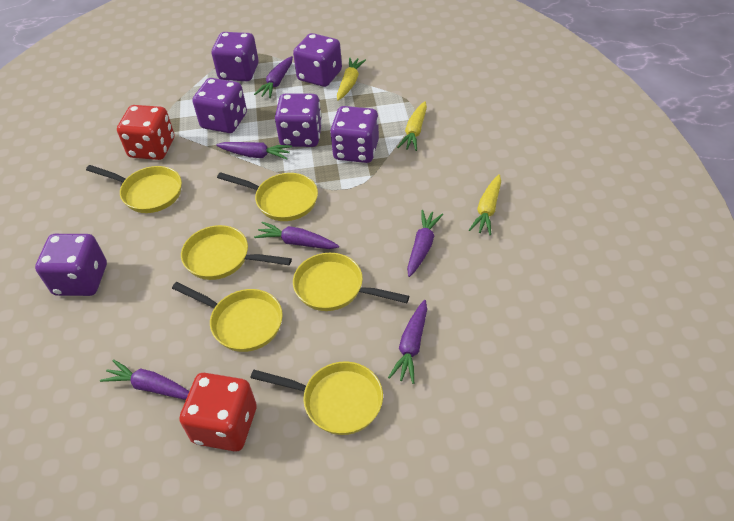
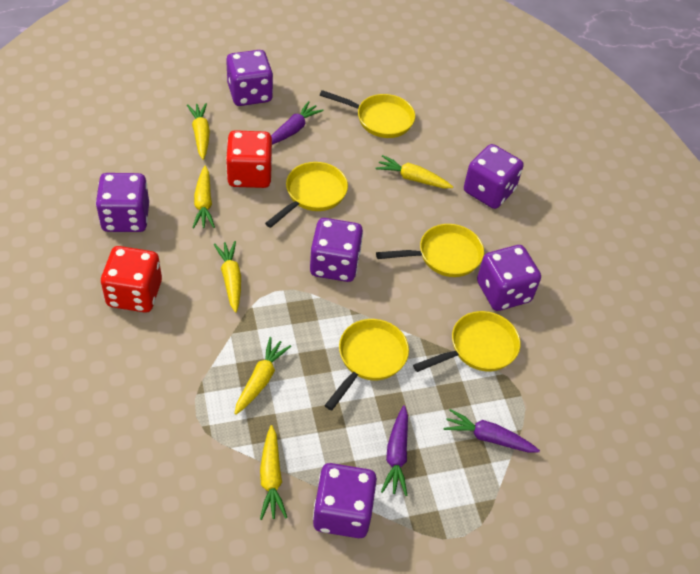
purple carrot: [100,359,189,399] [216,142,292,160] [254,56,293,98] [254,222,339,249] [388,300,427,384] [407,210,443,277] = 6 -> [271,101,323,145] [381,405,408,496] [443,409,540,453] = 3
yellow carrot: [337,57,366,101] [397,101,427,151] [469,174,501,235] = 3 -> [187,103,210,160] [192,165,215,229] [214,241,241,313] [234,337,291,415] [260,425,287,520] [376,155,453,188] = 6
yellow pan: [86,165,182,213] [172,282,283,352] [181,225,292,280] [217,172,318,221] [251,362,383,435] [293,253,409,311] = 6 -> [265,162,348,228] [320,90,415,138] [325,319,409,410] [376,224,484,277] [413,311,521,372] = 5

